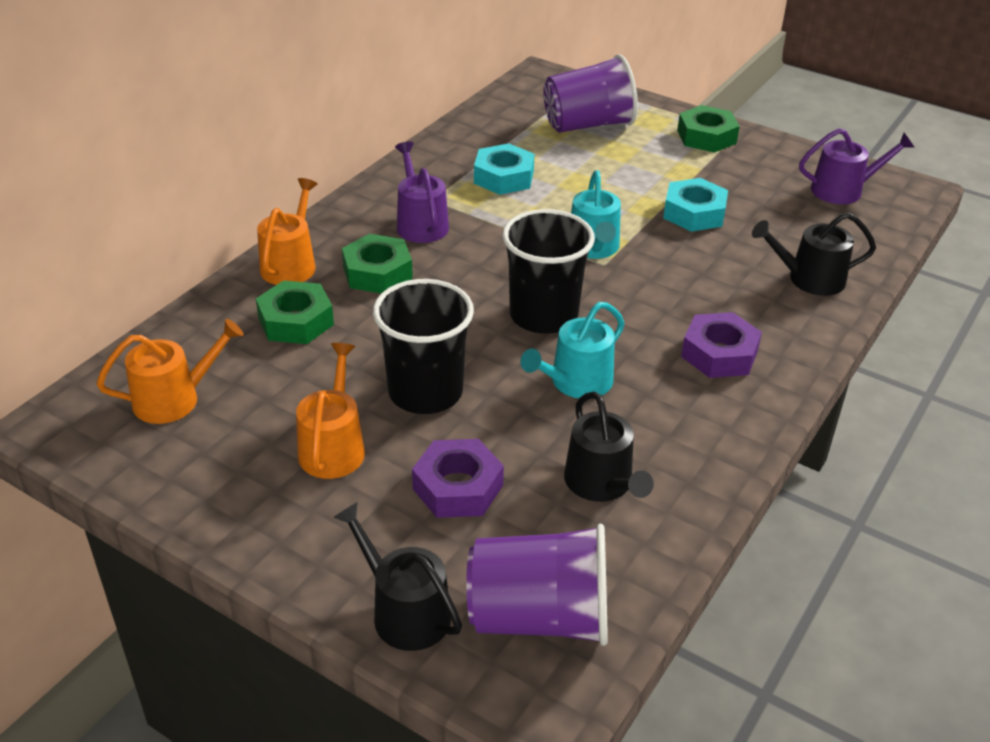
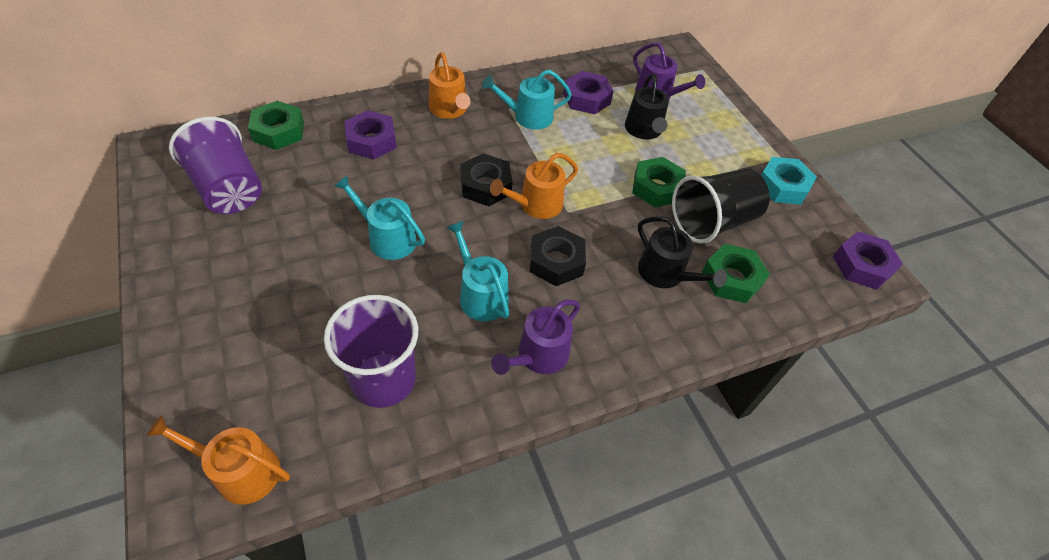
black cup: [373,279,474,414] [502,209,595,334] = 2 -> [672,169,770,244] = 1
black nut: none = 0 -> [460,153,513,206] [530,226,586,286] = 2
black watering can: [333,502,462,651] [564,391,654,502] [752,212,876,296] = 3 -> [625,74,669,139] [638,216,727,288] = 2
purple nut: [412,439,504,518] [681,312,762,378] = 2 -> [344,110,397,159] [563,71,614,114] [833,231,903,290] = 3
turquoise nut: [474,143,535,195] [663,178,728,232] = 2 -> [761,157,817,205] = 1
turquoise watering can: [521,302,625,398] [571,171,621,259] = 2 -> [335,175,425,260] [446,221,510,321] [482,70,572,130] = 3

